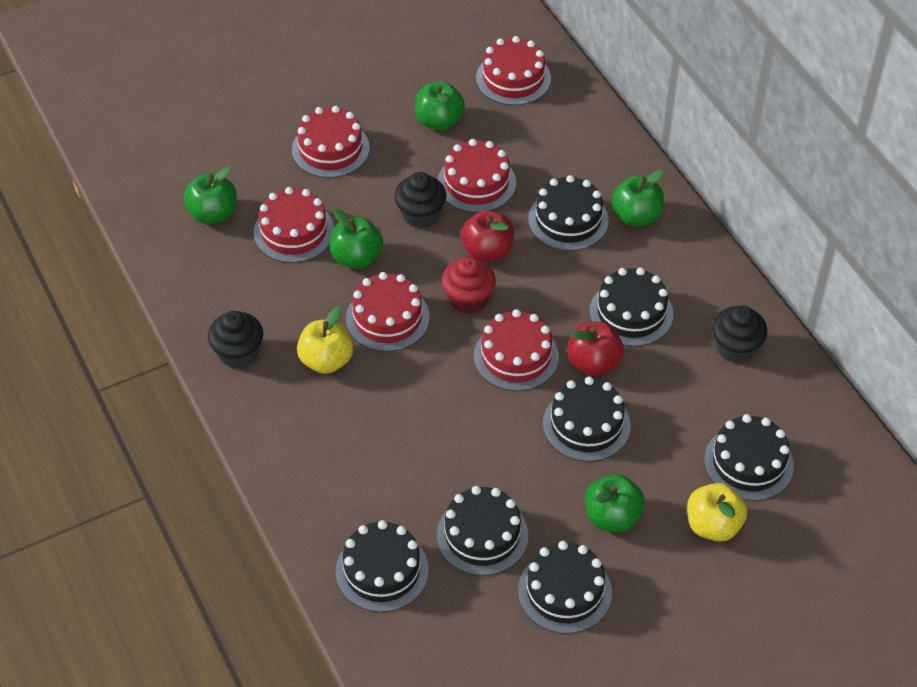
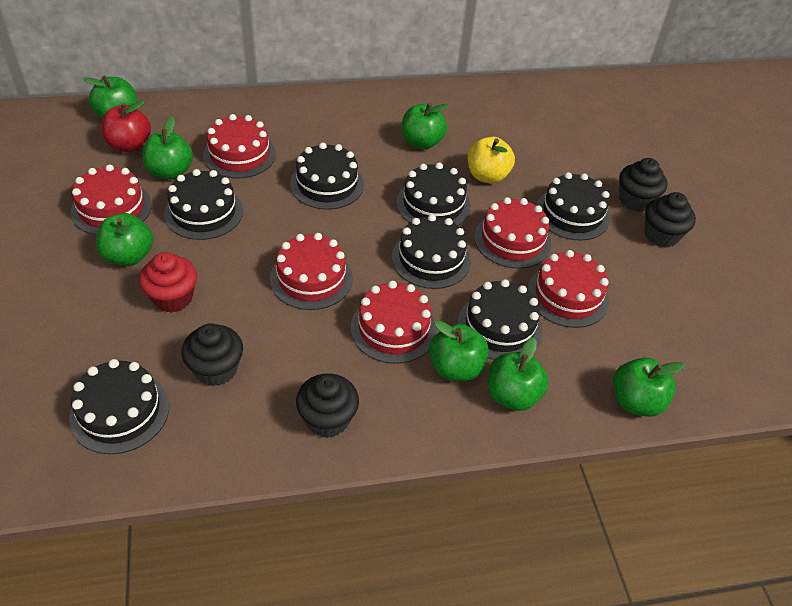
black cupcake: [208,311,263,369] [394,172,447,228] [712,305,768,363] = 3 -> [182,323,243,386] [296,373,359,438] [619,158,668,212] [645,192,696,247] = 4
green apple: [184,167,237,224] [330,208,383,269] [415,81,465,131] [585,474,645,532] [611,170,664,227] = 5 -> [83,75,137,118] [96,213,153,266] [142,117,193,179] [402,103,450,149] [429,320,489,381] [488,337,549,411] [613,358,685,417] = 7
red apple: [461,210,514,262] [567,322,624,376] = 2 -> [101,100,151,152] = 1
yellow apple: [297,307,353,374] [687,483,748,542] = 2 -> [468,137,515,184] = 1

